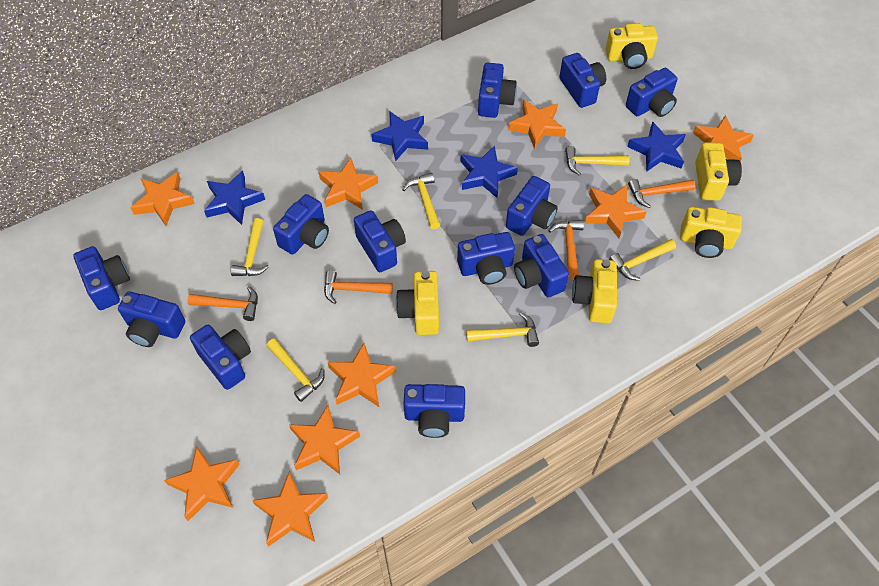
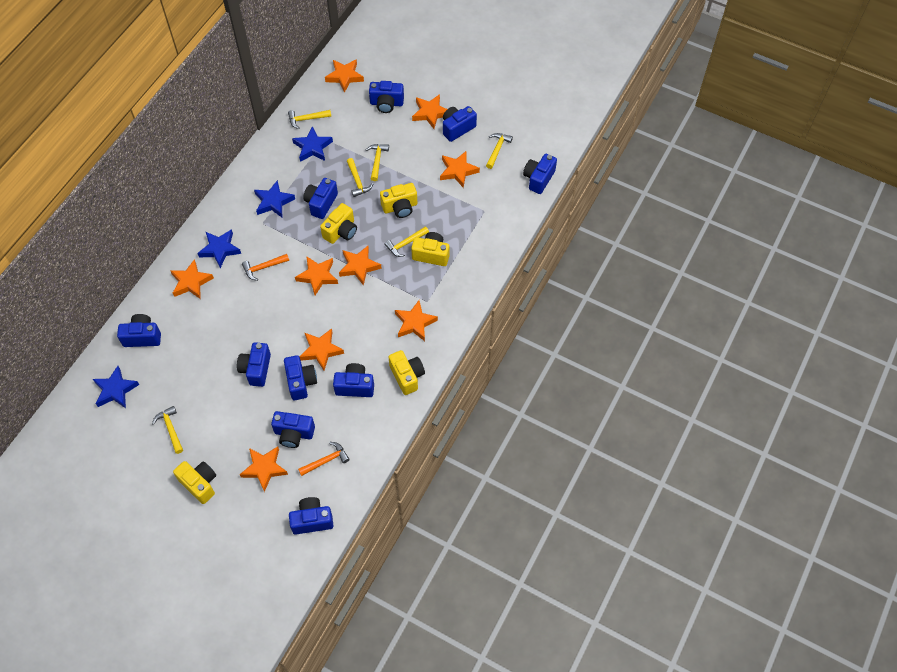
blue camera: [74,246,130,310] [118,292,185,347] [190,325,251,390] [273,194,329,255] [354,210,406,272] [404,384,465,438] [457,232,515,285] [478,63,517,118] [506,176,558,236] [514,234,569,298] [559,53,606,108] [626,68,677,117] = 12 -> [117,314,161,347] [237,342,271,387] [271,411,315,448] [284,355,317,400] [289,497,333,535] [303,178,338,219] [333,363,374,397] [369,81,404,113] [443,106,477,142] [523,154,557,194] = 10
orange hammer: [187,286,258,321] [324,270,393,304] [549,220,584,279] [628,179,695,208] = 4 -> [242,254,289,281] [298,442,350,476] = 2

